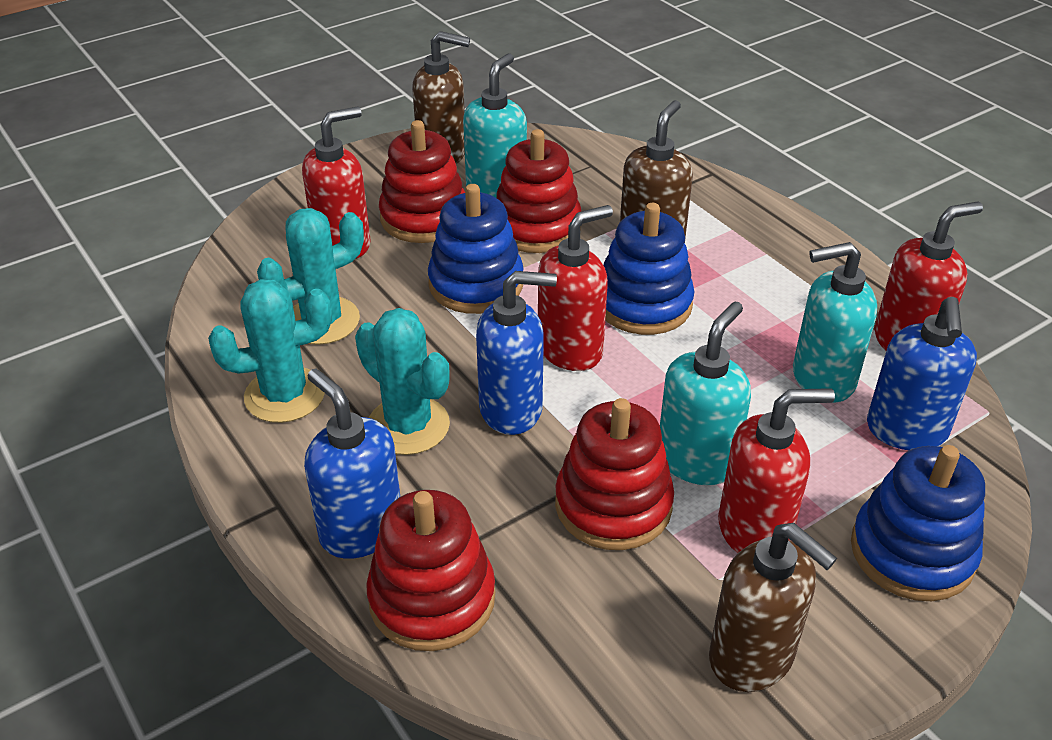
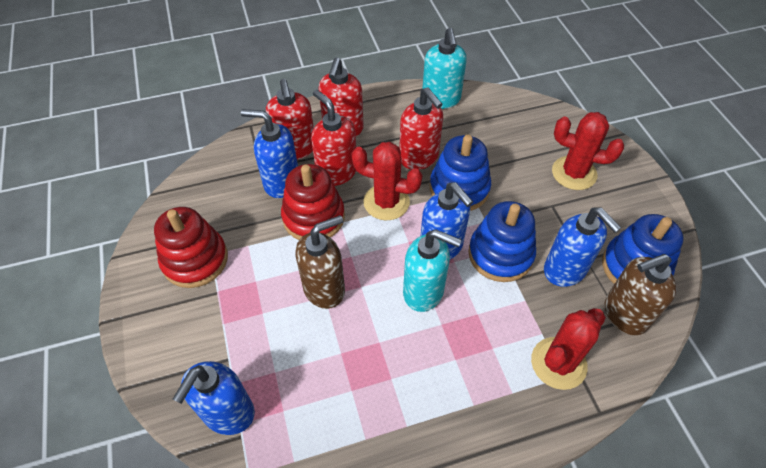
blue soap dispenser: [304,369,400,559] [476,271,557,435] [867,297,977,450] = 3 -> [173,361,255,435] [241,109,298,198] [421,182,473,259] [544,208,621,287] = 4
brown soap dispenser: [412,31,470,164] [620,100,693,238] [709,523,837,692] = 3 -> [295,215,345,309] [605,254,677,335] = 2
red cactus: none = 0 -> [352,142,422,220] [531,308,606,390] [552,112,624,190] = 3
red stacking toy: [366,490,495,651] [379,120,465,243] [496,129,582,253] [555,398,674,550] = 4 -> [154,207,228,288] [281,164,345,240] = 2
turquoise cactus: [208,279,332,423] [257,208,364,345] [355,308,450,455] = 3 -> none = 0
turquoise soap dispenser: [463,53,527,198] [660,302,751,485] [793,242,877,402] = 3 -> [403,229,462,312] [422,28,467,109] = 2

